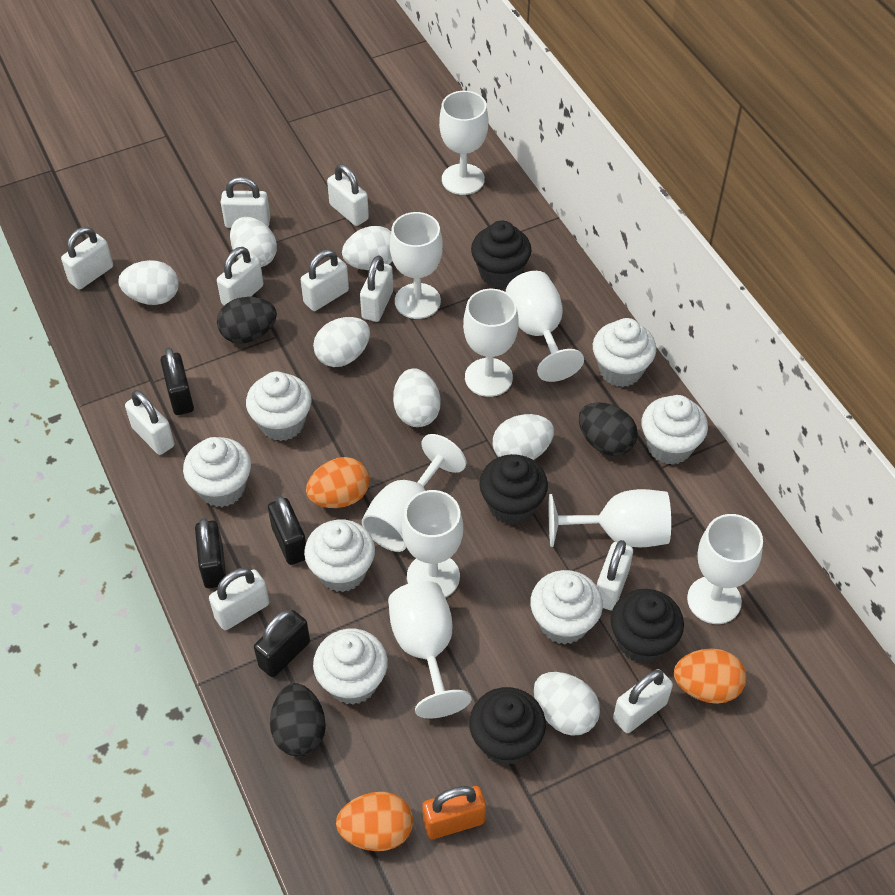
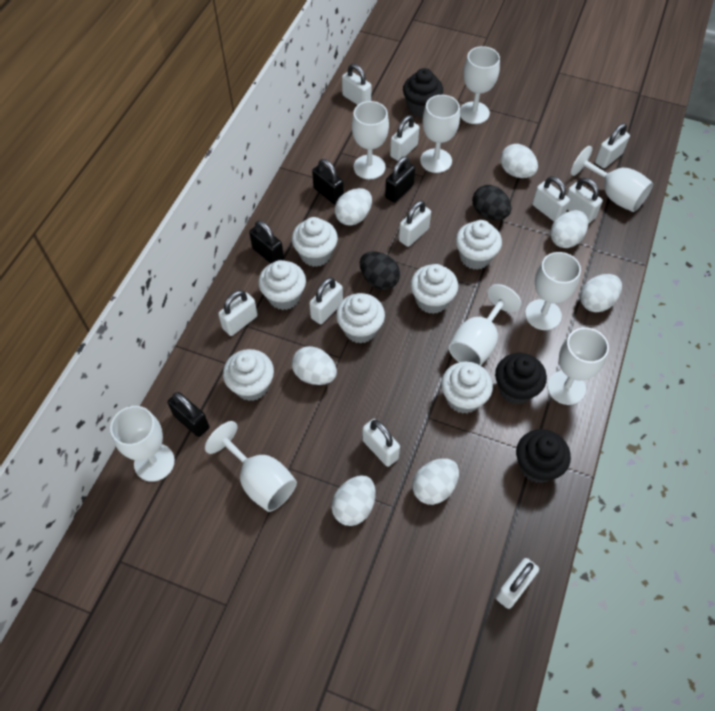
black cupcake: [469,687,546,765] [471,220,531,288] [479,454,548,525] [611,589,684,664] = 4 -> [403,68,443,117] [495,353,547,405] [516,429,571,483] = 3
black egg: [217,297,277,344] [270,683,326,757] [579,402,638,456] = 3 -> [360,251,400,290] [472,185,511,220] = 2
orange egg: [306,457,369,508] [336,792,413,851] [674,648,746,704] = 3 -> none = 0
orange padlock: [422,786,486,839] = 1 -> none = 0

